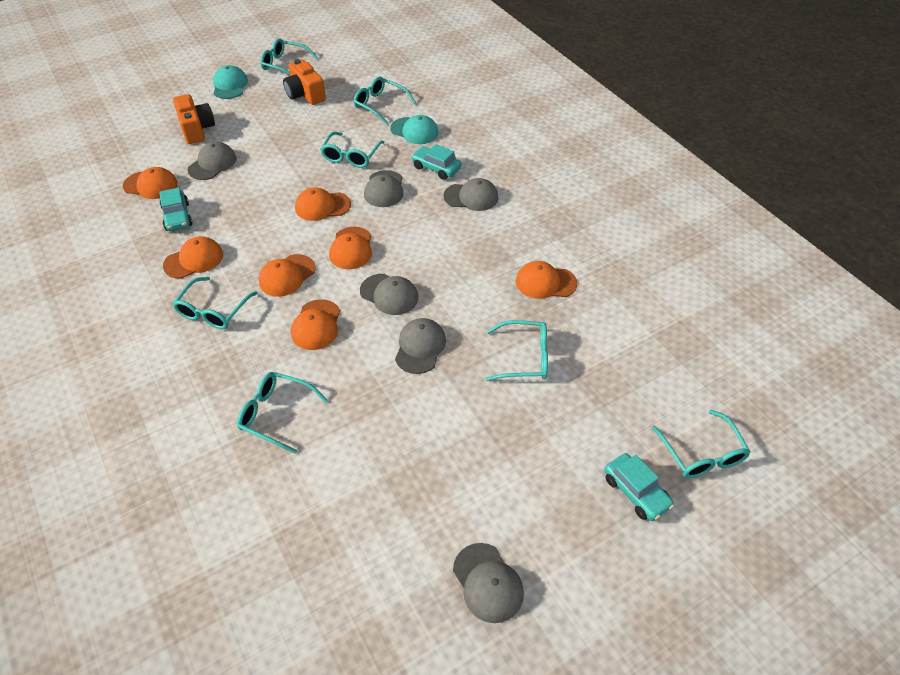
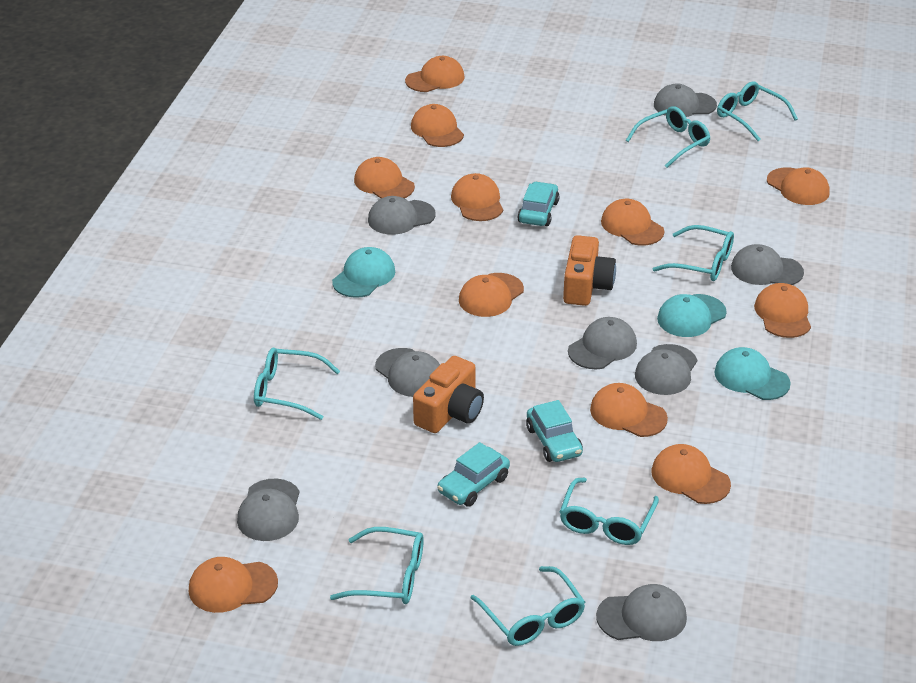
grey cap: [188,142,237,180] [360,274,418,315] [364,170,404,207] [395,318,446,374] [444,178,499,211] [453,543,524,623] = 6 -> [237,478,300,541] [368,196,436,235] [375,348,440,397] [568,317,637,369] [596,584,687,641] [635,344,697,395] [654,84,717,117] [731,244,804,285] = 8
orange cap: [123,167,178,199] [163,236,223,279] [259,254,316,297] [291,299,340,350] [295,187,351,221] [329,227,372,269] [516,261,577,299] = 7 -> [189,557,278,613] [354,157,415,198] [405,56,465,92] [411,104,464,147] [451,173,503,221] [459,273,524,317] [590,383,668,437] [601,199,664,245] [651,444,731,504] [754,283,811,338] [767,167,830,205] = 11
turquoise cap: [213,65,248,99] [390,115,439,144] = 2 -> [332,247,395,298] [657,294,726,337] [714,347,791,400] = 3

